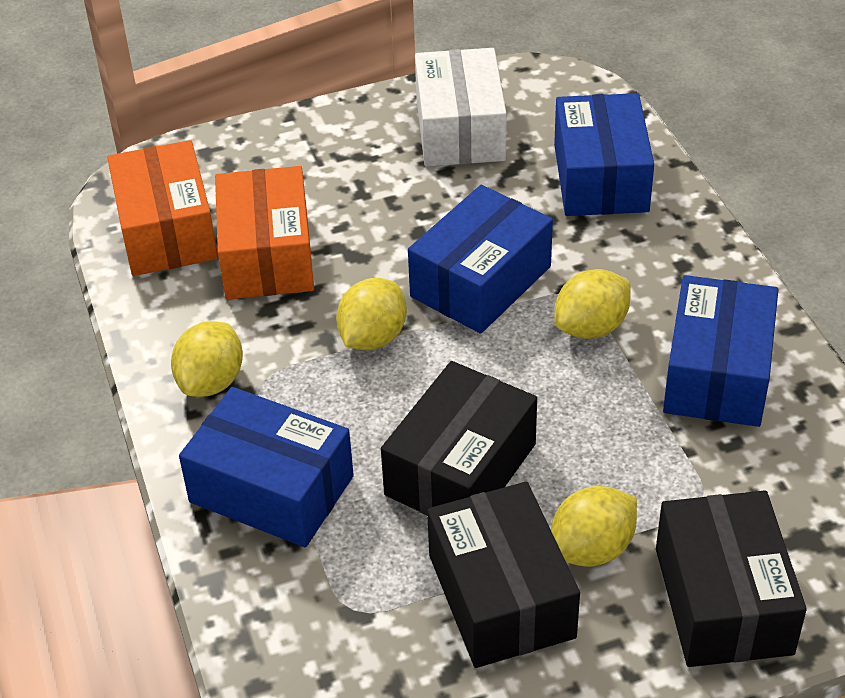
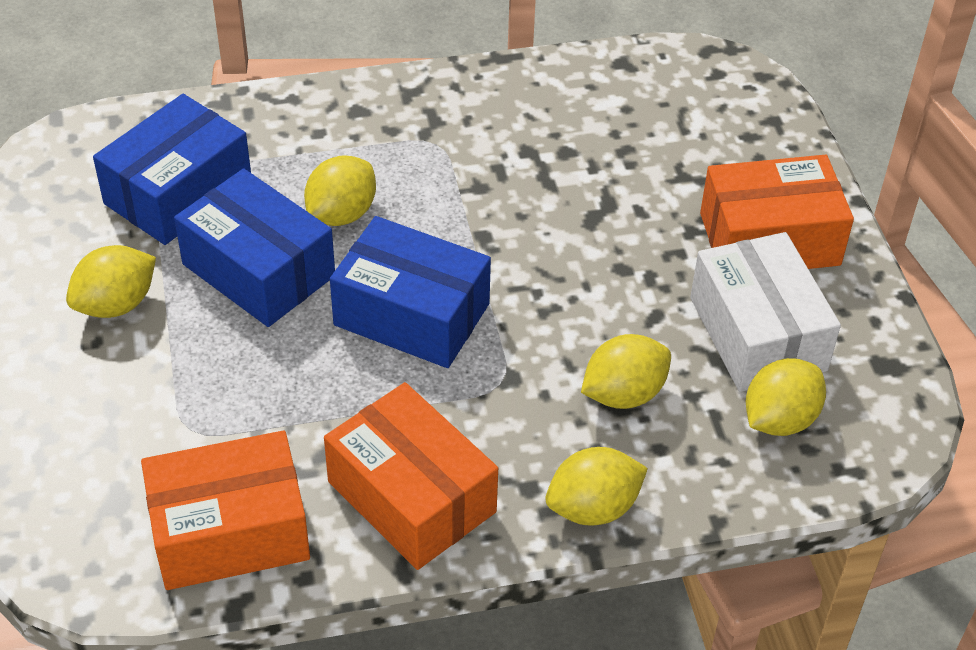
black box: [381,361,537,515] [427,482,580,668] [656,490,807,667] = 3 -> none = 0
blue box: [179,387,354,547] [408,185,553,334] [554,93,654,216] [663,275,778,427] = 4 -> [93,94,251,245] [174,169,335,327] [330,216,491,368] = 3
orange box: [107,140,218,276] [215,166,314,300] = 2 -> [141,430,310,590] [324,382,498,570] [700,155,854,269] = 3
yellow lemon: [171,321,243,397] [336,278,407,350] [551,486,637,567] [554,269,630,339] = 4 -> [66,245,156,318] [304,155,376,226] [546,447,648,525] [581,334,671,409] [746,358,826,436] = 5

